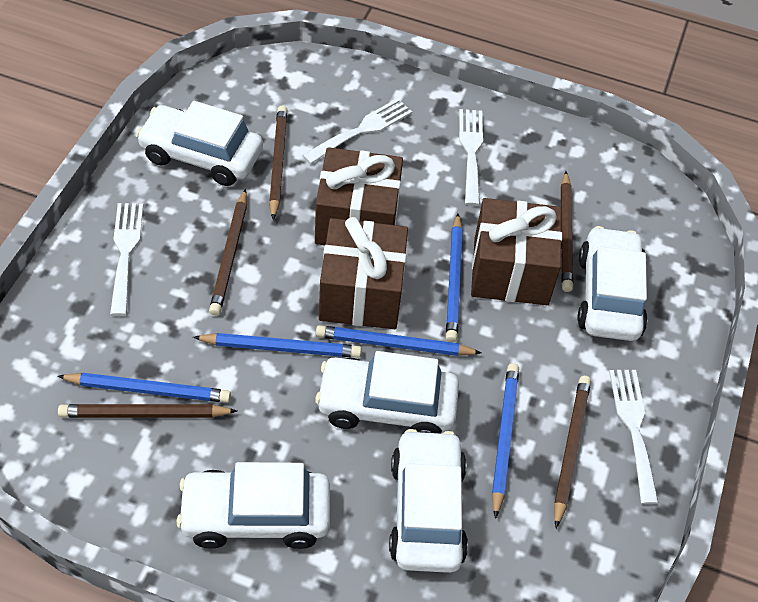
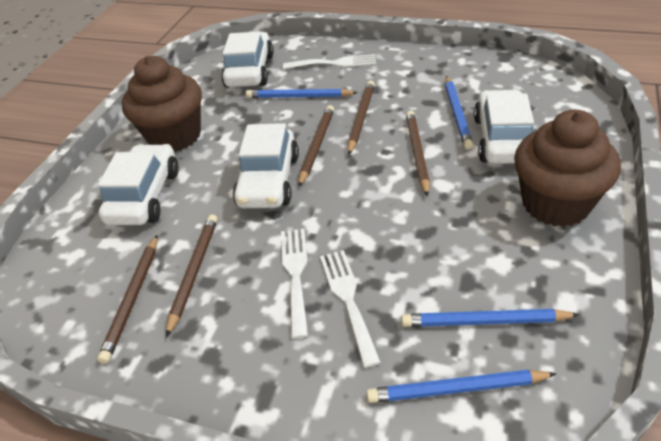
blue pencil: [57,373,231,403] [193,333,362,358] [316,325,482,356] [446,213,463,343] [492,363,519,519] = 5 -> [246,89,358,98] [366,370,557,403] [401,309,580,327] [445,76,473,150] = 4
brown cupcake: none = 0 -> [122,56,202,152] [514,110,621,227] = 2
brown gift: [315,147,403,245] [319,217,408,329] [471,198,562,305] = 3 -> none = 0
white car: [136,101,263,186] [176,462,330,549] [315,351,459,433] [389,429,468,573] [577,226,648,341] = 5 -> [98,144,179,225] [221,31,274,88] [233,123,299,208] [474,90,534,164] = 4
white fork: [110,203,143,316] [302,98,412,164] [459,109,483,206] [609,370,659,504] = 4 -> [281,229,308,339] [283,54,376,69] [320,250,381,368] = 3

